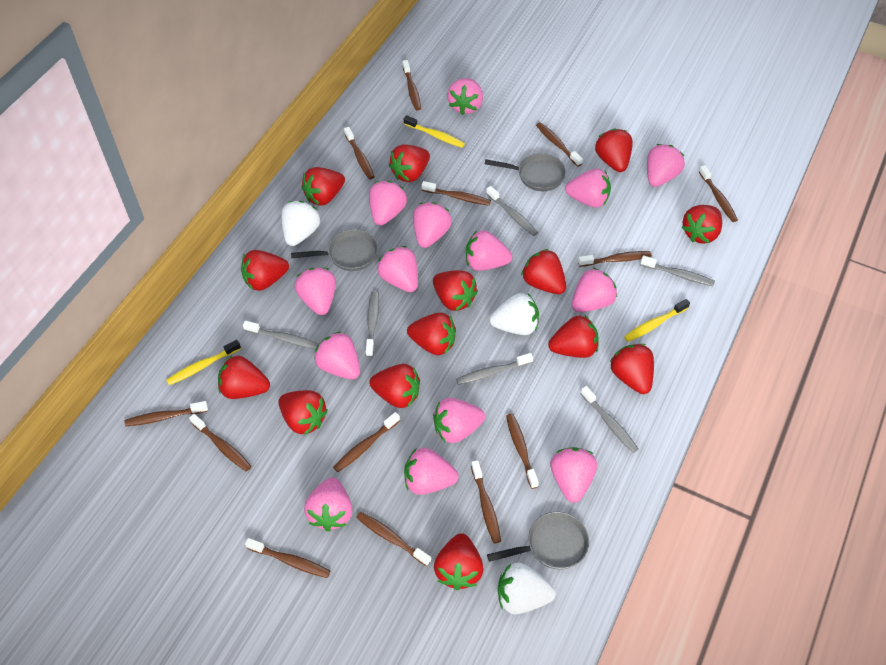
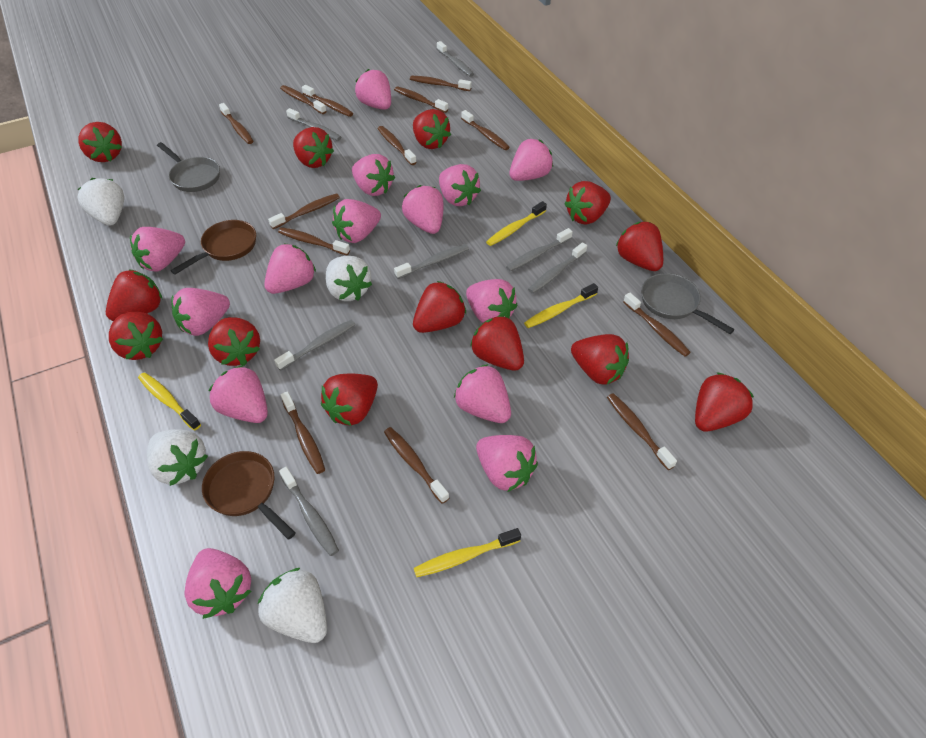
brown pan: none = 0 -> [171,220,256,274] [202,451,296,540] = 2
grey pan: [291,229,378,271] [485,153,566,191] [487,512,589,569] = 3 -> [157,142,220,192] [641,273,734,334] = 2
grey toothbrush: [243,321,319,349] [366,291,379,357] [456,353,533,385] [486,186,538,236] [580,386,638,453] [640,255,715,286] = 6 -> [274,320,356,371] [279,467,339,556] [286,108,341,141] [394,244,469,279] [437,41,474,77] [506,228,573,271] [528,242,587,294] = 7
red strawberry: [218,355,270,399] [241,250,289,291] [278,390,328,435] [302,167,345,206] [369,364,420,408] [389,144,430,182] [407,312,456,355] [433,270,478,311] [434,533,484,590] [521,249,566,294] [548,315,599,358] [595,129,633,172] [610,344,654,394] [681,205,722,244] = 14 -> [78,122,122,162] [106,269,162,321] [109,311,163,360] [208,317,260,366] [293,127,334,168] [321,374,378,425] [413,109,451,149] [413,281,466,333] [470,315,524,371] [564,181,611,225] [571,334,629,384] [616,222,663,271] [695,372,754,432] = 13
white strawberry: [281,201,320,246] [490,293,539,335] [498,563,556,614] = 3 -> [77,178,124,226] [147,429,208,486] [258,568,327,643] [325,256,372,301] = 4
yellow toothbrush: [166,340,241,385] [404,115,465,148] [624,299,690,342] = 3 -> [138,372,201,430] [414,528,521,577] [486,201,547,246] [524,283,598,328] = 4

